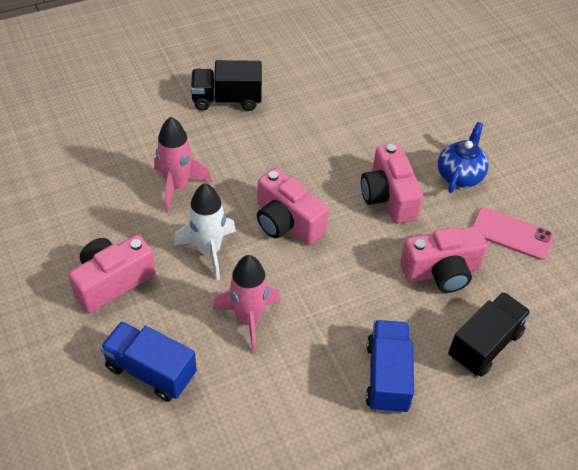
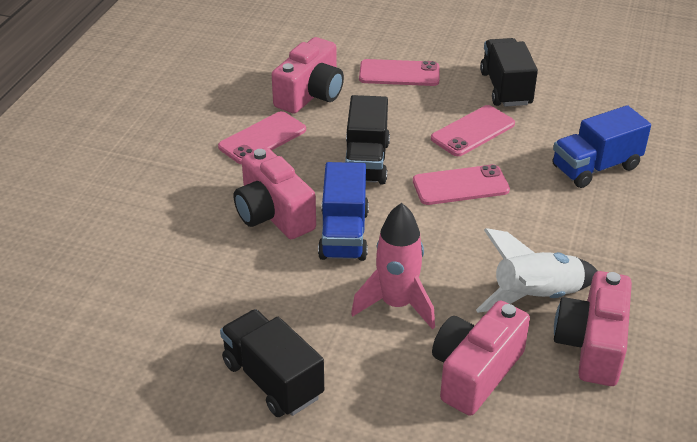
black truck: [191,60,262,111] [448,292,531,377] = 2 -> [220,309,324,417] [345,95,390,184] [480,38,538,107] = 3
blue teapot: [438,122,489,193] = 1 -> none = 0
pink phone: [472,207,554,260] = 1 -> [218,111,306,164] [359,59,439,86] [413,164,510,205] [431,105,515,156] = 4
pink rocket: [154,117,212,213] [213,255,280,354] = 2 -> [351,203,435,330] = 1

